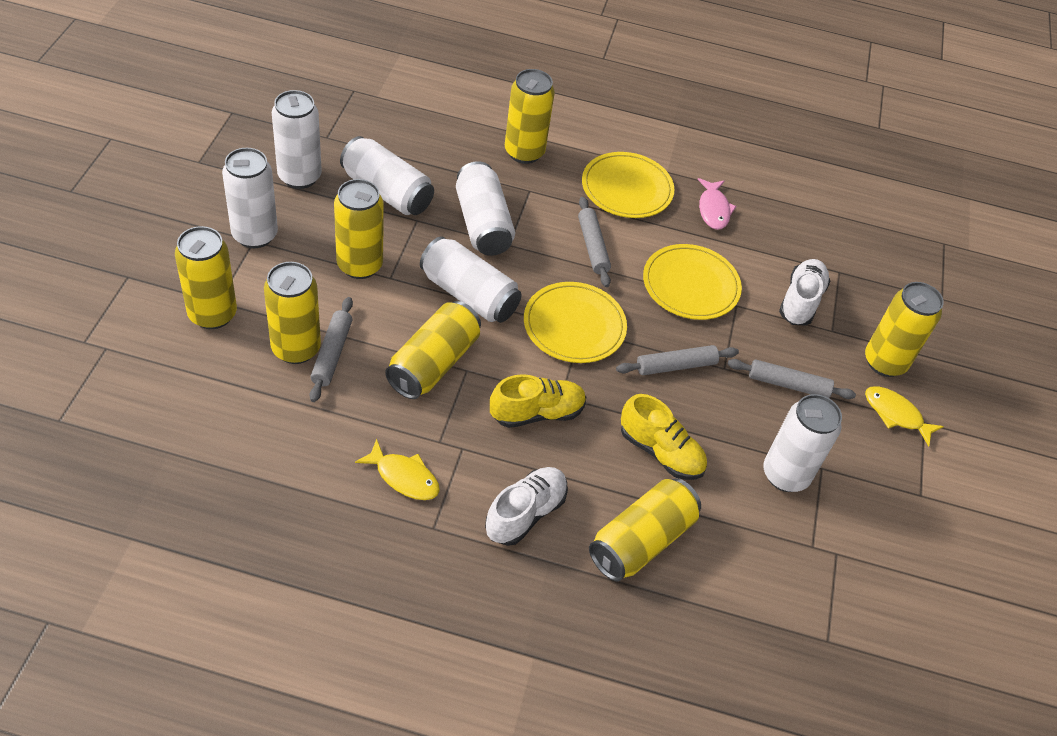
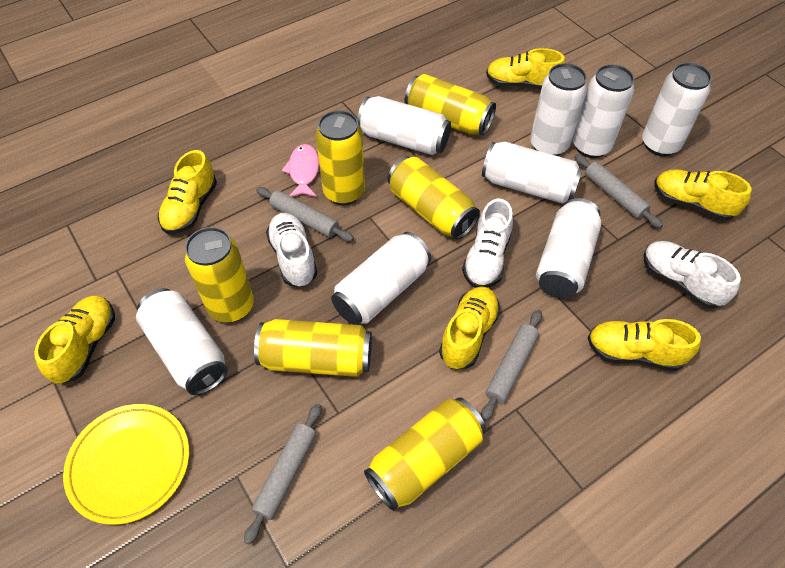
white can: [222,148,278,248] [272,90,322,189] [340,136,434,215] [420,236,522,323] [456,161,515,256] [764,394,842,492] = 6 -> [136,288,228,395] [331,232,431,325] [357,96,451,155] [482,142,583,204] [530,63,587,156] [536,198,601,299] [573,64,634,158] [642,62,712,156] = 8
white shoe: [485,467,568,546] [779,259,830,326] = 2 -> [266,213,317,287] [462,199,513,288] [643,241,741,308] = 3
yellow can: [175,226,237,329] [264,262,321,364] [334,179,384,279] [385,301,481,399] [505,69,555,164] [589,478,701,582] [865,282,944,377] = 7 -> [184,227,254,323] [254,319,372,377] [316,110,365,205] [364,397,486,511] [387,156,480,240] [405,74,496,136] = 6
yellow fish: [355,439,440,500] [865,386,944,447] = 2 -> none = 0
yellow plate: [524,282,627,363] [582,152,675,218] [643,244,742,320] = 3 -> [63,404,189,525] = 1
yellow shoe: [490,374,586,428] [621,394,707,480] = 2 -> [34,295,115,384] [158,150,217,234] [439,286,500,369] [486,48,565,90] [588,319,701,371] [654,169,752,221] = 6

